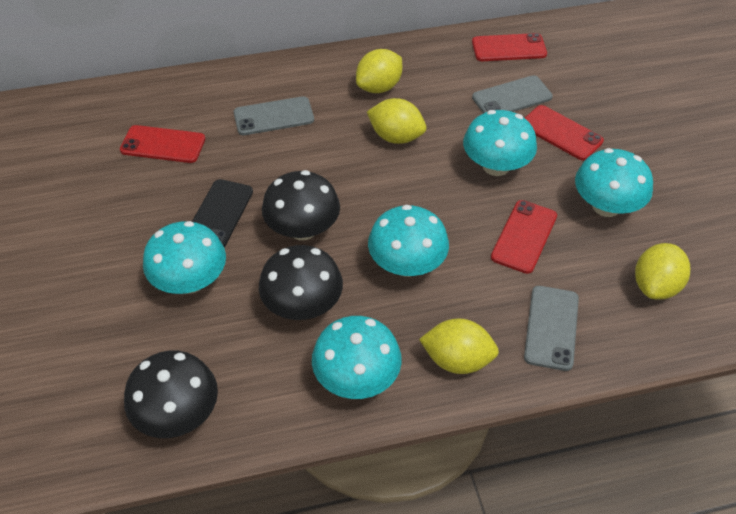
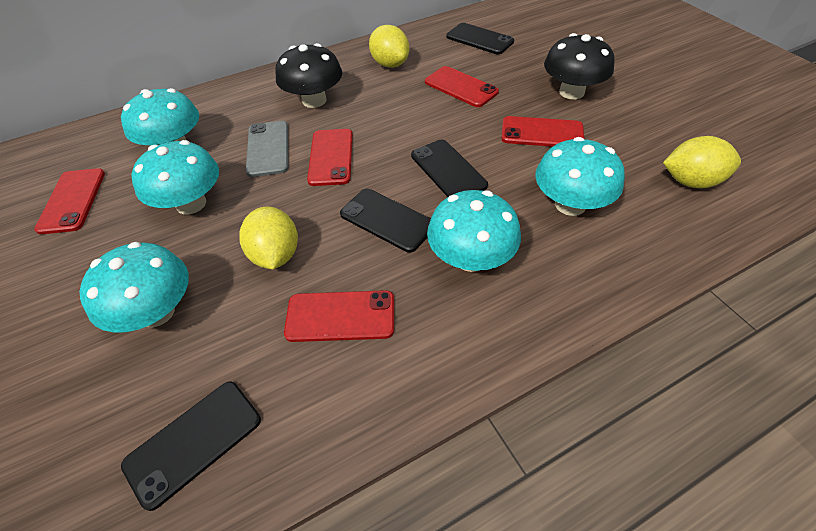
black mushroom: [124,351,218,438] [259,245,343,320] [262,170,340,240] = 3 -> [275,43,342,108] [544,33,615,99] = 2
black phone: [192,179,253,247] = 1 -> [121,381,261,511] [340,189,431,253] [411,139,488,197] [446,23,514,54] = 4
grey phone: [234,96,314,135] [472,75,553,113] [524,286,579,371] = 3 -> [246,121,289,177] = 1
red phone: [120,125,205,163] [472,33,547,61] [491,200,557,274] [525,105,604,160] = 4 -> [34,168,105,234] [284,290,394,342] [307,129,353,186] [425,66,499,107] [501,116,584,147] = 5
yellow lemon: [356,49,402,93] [367,98,426,144] [419,318,499,374] [635,243,690,300] = 4 -> [239,206,298,269] [369,25,409,68] [663,136,741,188] = 3

